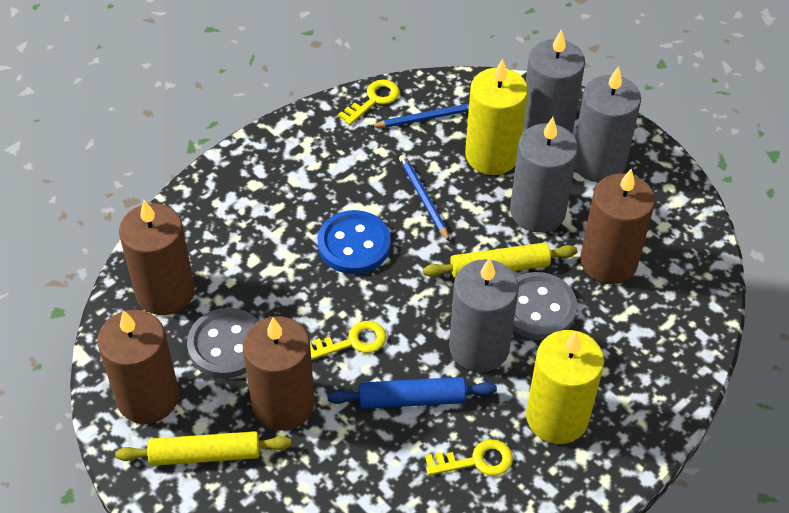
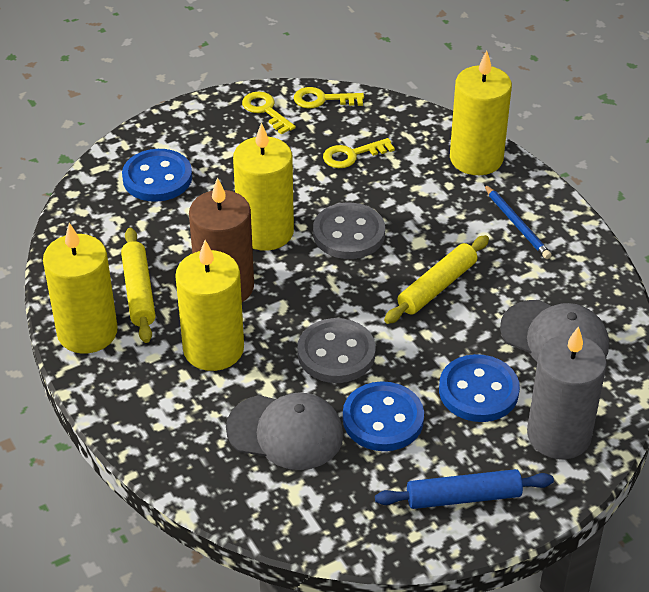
blue button: [318,210,391,274] = 1 -> [122,149,192,202] [343,381,424,451] [439,354,520,422] = 3
blue pencil: [370,104,469,128] [399,155,450,242] = 2 -> [484,184,551,259] = 1
brown candle: [98,310,179,424] [119,200,195,315] [243,316,314,430] [580,169,655,284] = 4 -> [189,177,254,302] = 1
grey candle: [449,258,519,372] [510,117,578,233] [523,29,585,133] [575,66,641,183] = 4 -> [527,326,607,459] = 1
grey cap: none = 0 -> [226,392,344,470] [500,300,609,361] = 2
yellow candle: [465,59,528,175] [526,330,604,444] = 2 -> [43,223,118,354] [175,240,244,371] [233,122,294,251] [450,50,512,175] = 4

